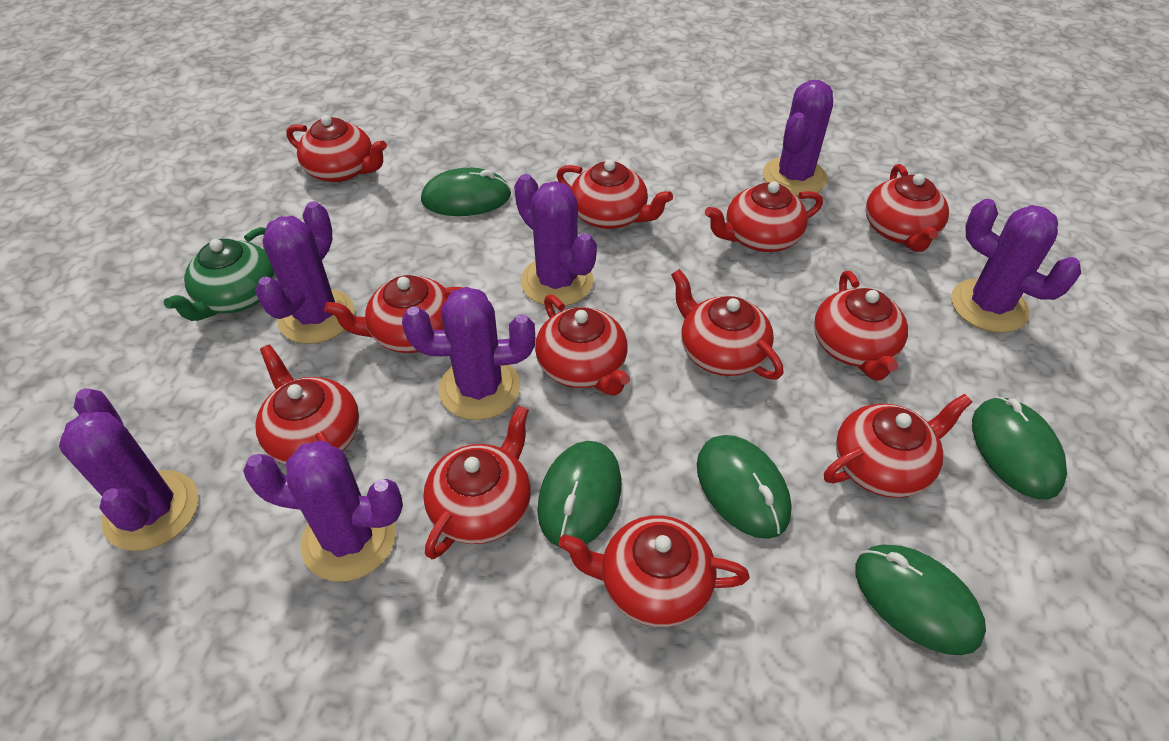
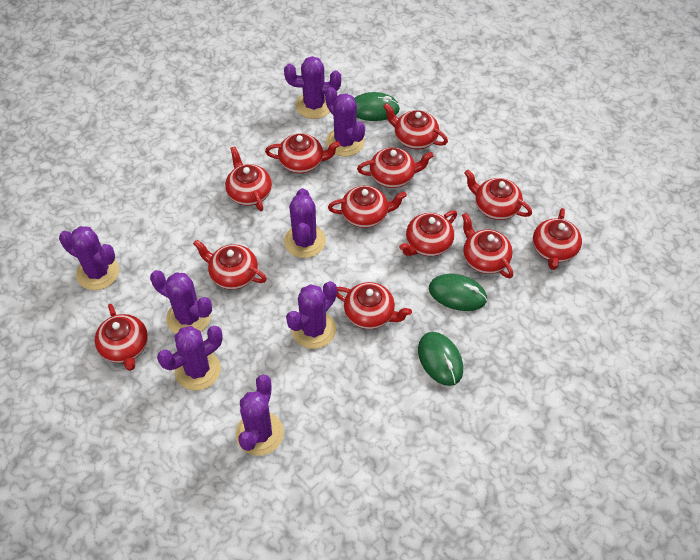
green mouse: [421,168,511,216] [537,441,621,548] [697,435,792,539] [856,544,986,655] [972,396,1067,499] = 5 -> [354,92,400,121] [418,332,463,386] [429,274,487,311] = 3
green teapot: [164,227,275,321] = 1 -> none = 0
purple cactus: [59,388,199,551] [243,441,403,582] [255,201,355,344] [402,287,535,420] [514,174,597,307] [763,80,833,197] [951,199,1081,333] = 7 -> [59,226,119,290] [150,270,212,334] [157,326,223,390] [236,374,284,456] [284,56,341,119] [284,188,326,258] [286,281,337,349] [325,87,365,156] = 8

